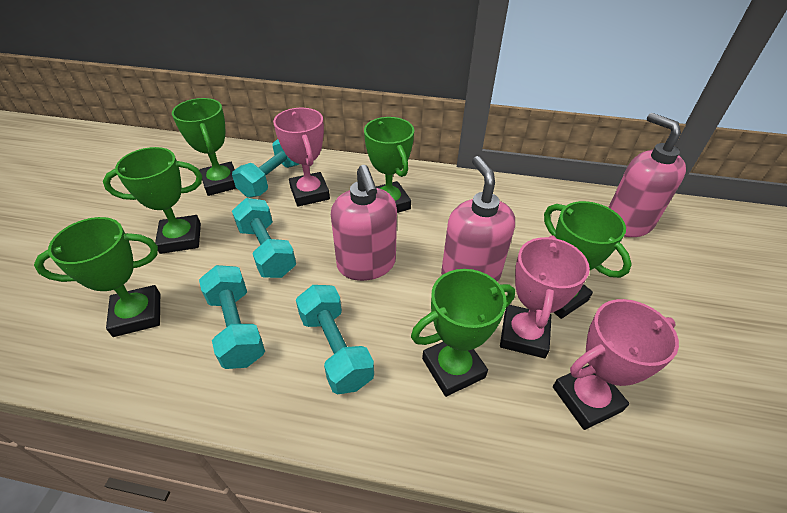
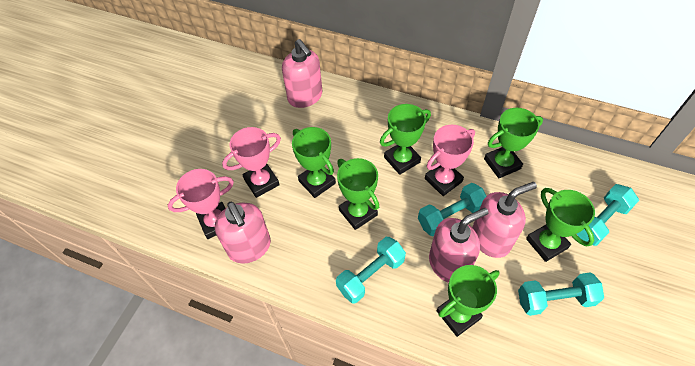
pink soap dispenser: [331,165,397,281] [441,156,515,282] [608,113,686,237] = 3 -> [215,201,271,263] [282,39,322,108] [429,208,488,283] [472,182,537,258] = 4

